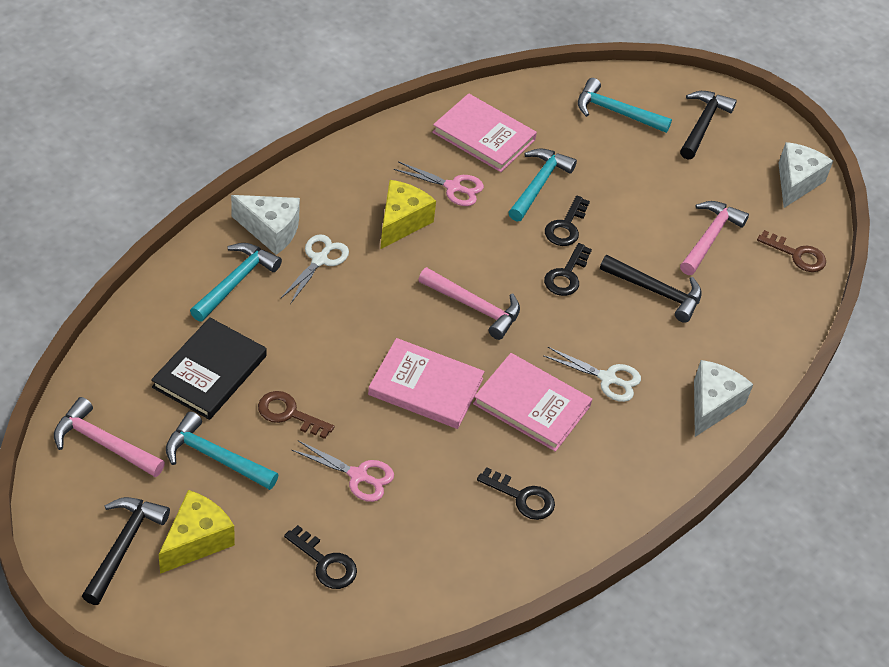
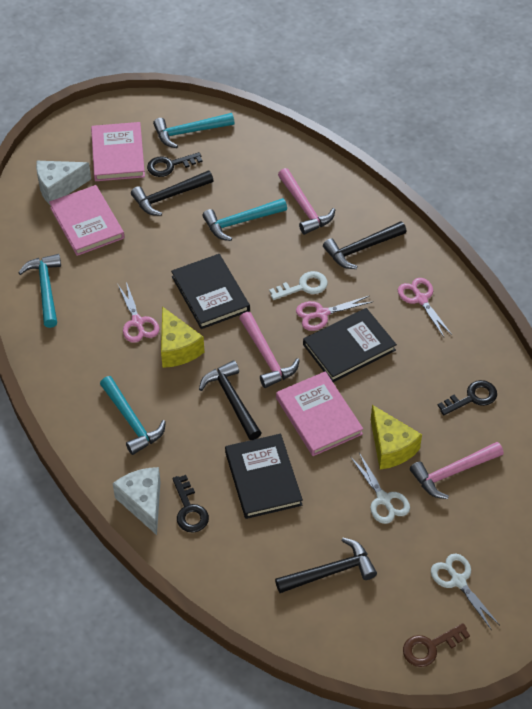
black book: [151,317,267,420] = 1 -> [171,254,250,329] [225,434,303,519] [303,308,397,382] = 3
black hammer: [82,497,170,605] [600,255,702,323] [680,91,737,160] = 3 -> [131,170,214,216] [199,360,261,440] [275,538,377,593] [323,221,407,269] = 4
black key: [284,525,357,589] [477,467,555,520] [544,243,592,296] [545,196,590,246] = 4 -> [147,152,203,177] [172,475,209,533] [438,380,497,415] = 3
brown key: [258,391,334,439] [757,230,826,272] = 2 -> [403,623,470,667] = 1
pink scissors: [292,440,394,502] [394,161,484,206] = 2 -> [118,282,159,343] [296,296,372,331] [398,278,452,337] = 3
white cheese: [231,195,300,255] [694,360,753,437] [778,142,833,208] = 3 -> [36,161,91,206] [113,467,161,535] = 2
white key: none = 0 -> [269,271,328,300] = 1

